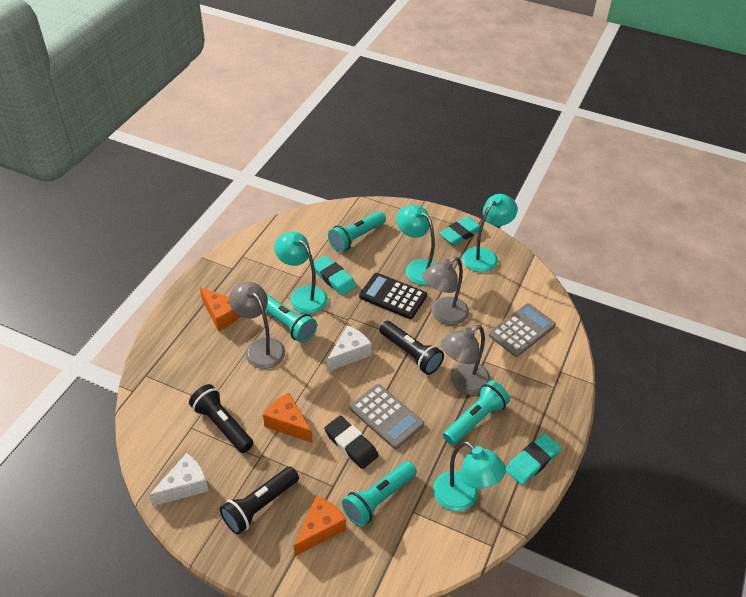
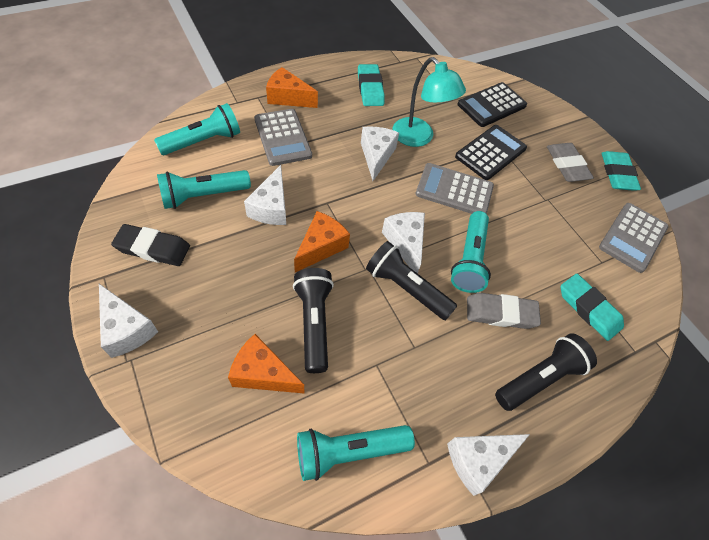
black calculator: [359,273,427,319] = 1 -> [455,125,527,180] [457,82,527,127] = 2
grey calculator: [350,384,424,449] [489,303,556,357] = 2 -> [254,109,312,166] [416,163,494,214] [599,203,669,273] = 3
grey eraser: none = 0 -> [467,293,541,329] [547,143,594,182] = 2
grey lamp: [229,282,285,369] [422,257,469,325] [441,325,490,394] = 3 -> none = 0
turquoise lamp: [274,232,328,314] [396,205,435,285] [433,441,506,511] [462,194,518,272] = 4 -> [392,57,466,147] = 1
white cheese: [149,453,209,506] [326,325,372,372] = 2 -> [99,284,158,358] [244,165,286,225] [361,126,399,181] [382,212,425,274] [447,434,530,496] = 5

